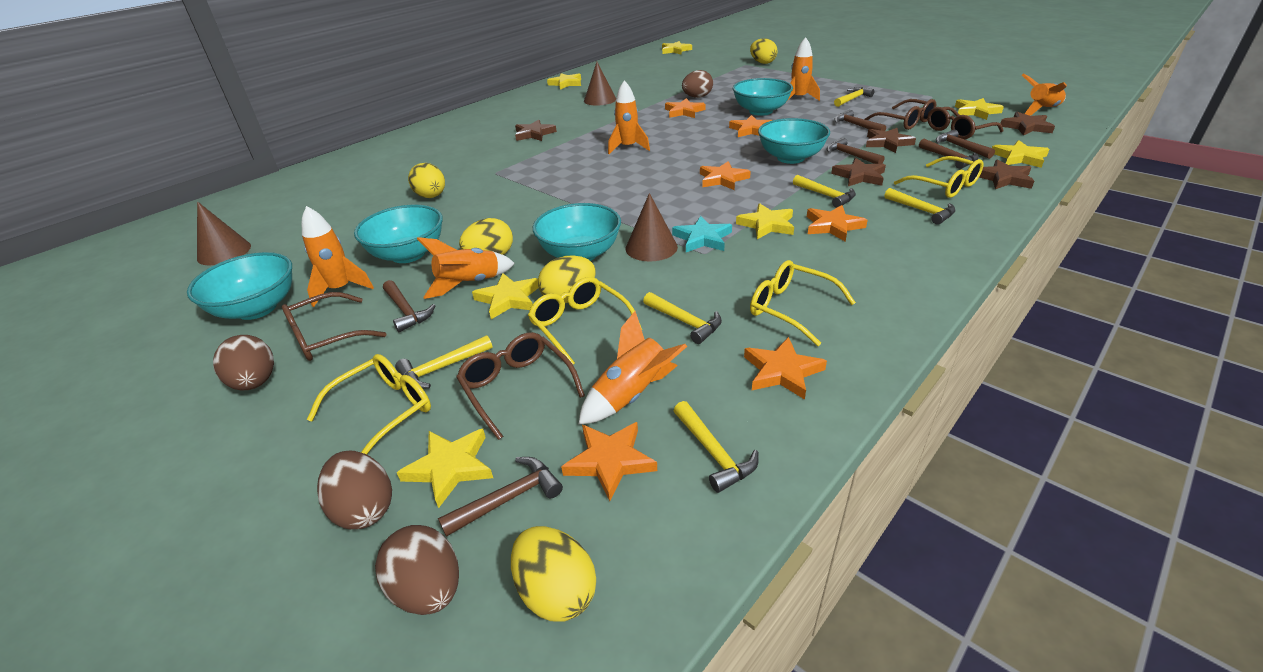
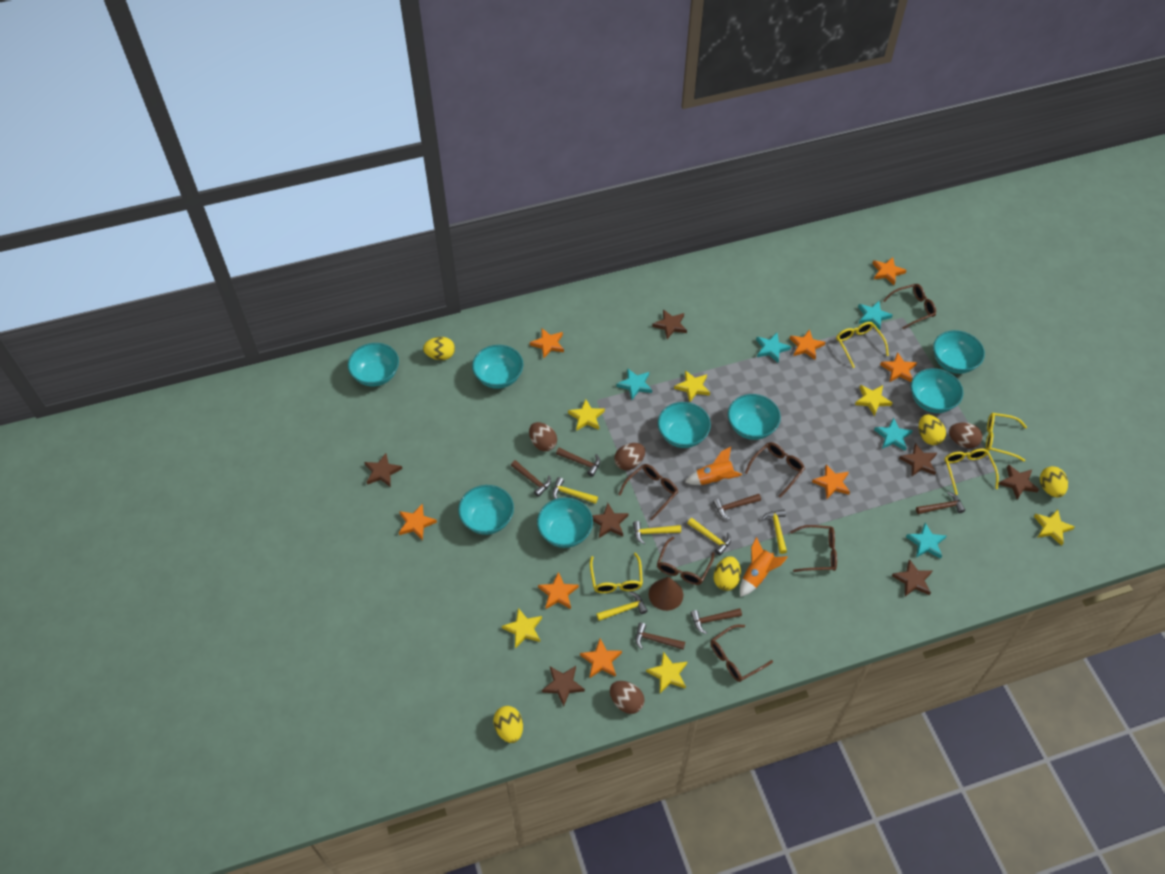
brown cone: [197,202,251,265] [584,62,616,106] [626,193,678,261] = 3 -> [649,577,683,611] = 1
brown glasses: [282,292,386,361] [456,332,585,440] [864,99,936,130] [927,107,1004,139] = 4 -> [618,464,678,521] [657,537,715,585] [710,625,773,682] [745,442,805,498] [790,525,837,572] [883,284,936,329] = 6
brown star: [515,120,557,141] [831,158,886,186] [866,128,916,153] [979,160,1034,189] [1000,112,1055,136] = 5 -> [364,453,402,487] [542,666,585,707] [592,503,629,538] [652,309,687,339] [892,559,932,596] [899,443,937,476] [998,464,1039,500] = 7
orange rocket: [302,206,374,307] [417,237,515,299] [579,311,687,424] [608,80,650,154] [787,37,820,101] [1022,73,1067,115] = 6 -> [685,447,742,485] [740,537,788,597] = 2
orange star: [561,422,657,501] [665,98,705,118] [700,161,751,190] [729,115,772,137] [744,337,827,399] [807,205,868,242] = 6 -> [399,504,437,540] [530,328,564,359] [538,572,579,609] [580,639,622,678] [790,329,826,360] [812,464,850,499] [872,257,907,285] [880,352,917,382] = 8
turquoise bowl: [187,252,292,320] [354,204,443,263] [533,203,621,261] [733,78,793,116] [758,118,830,164] = 5 -> [348,343,399,386] [458,485,514,535] [472,345,523,389] [537,497,593,548] [658,402,711,448] [728,394,781,440] [911,368,963,413] [933,330,985,374] = 8
turquoise star: [672,216,732,252] = 1 -> [616,368,652,400] [756,333,791,363] [858,301,893,331] [874,418,913,451] [906,523,947,559] = 5
yellow hammer: [395,335,493,389] [643,292,722,344] [674,401,759,493] [793,175,856,208] [834,87,874,107] [884,188,956,225] = 6 -> [552,477,598,504] [596,592,648,621] [633,521,681,544] [687,518,731,555] [761,509,787,554] = 5
yellow star: [397,429,493,508] [472,273,539,319] [547,73,581,89] [662,41,692,54] [736,203,794,239] [955,98,1004,120] [992,140,1049,168] = 7 -> [502,608,542,648] [568,399,605,431] [646,652,687,693] [674,370,710,402] [855,385,892,416] [1034,509,1075,546] = 6

